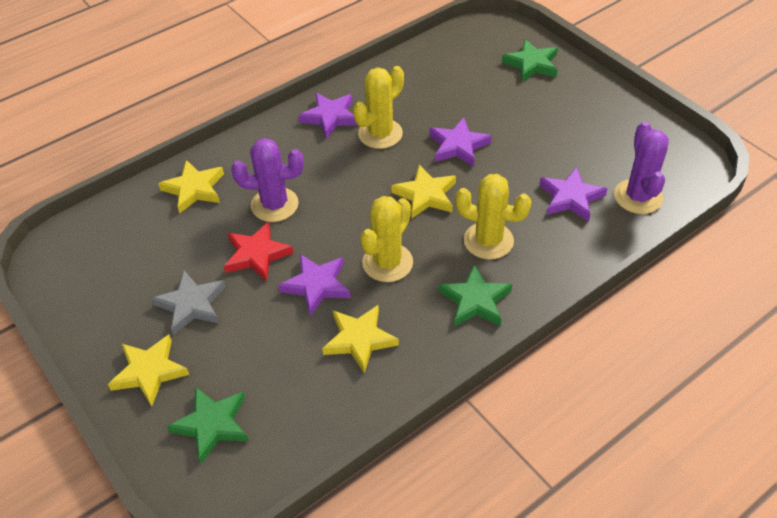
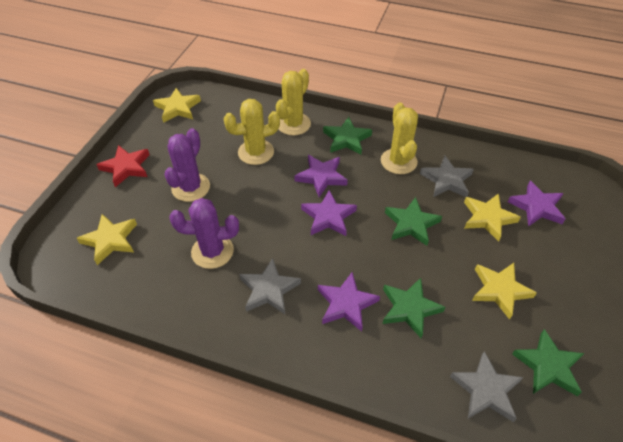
green star: [167,387,249,464] [439,264,512,326] [502,39,558,82] = 3 -> [323,117,372,155] [383,278,445,338] [385,197,442,246] [512,329,584,396] = 4
grey star: [151,271,225,335] = 1 -> [239,258,301,314] [420,156,474,197] [450,351,523,422] = 3

